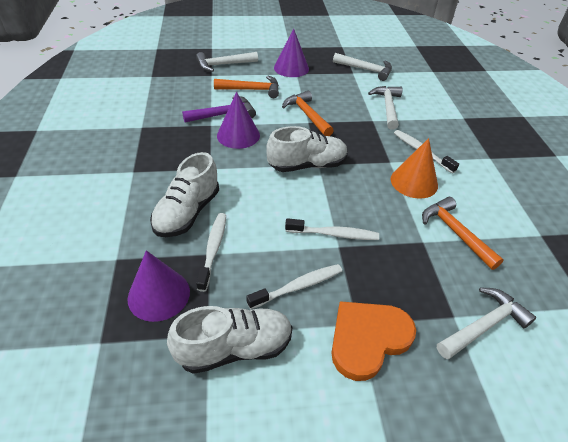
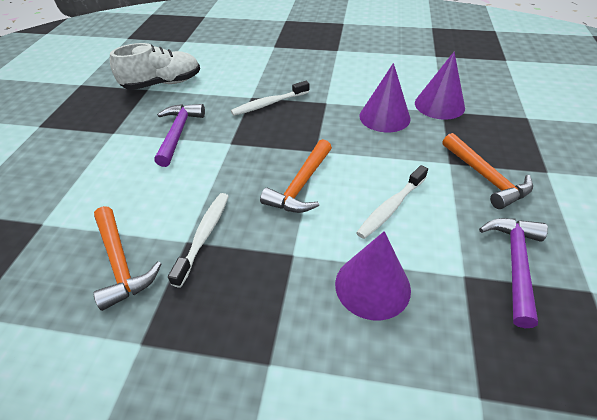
orange cone: [391,138,438,199] = 1 -> none = 0
orange heart: [331,301,416,381] = 1 -> none = 0
purple hammer: [182,96,256,123] = 1 -> [154,104,205,167] [479,218,548,328] = 2
white hammer: [196,52,258,72] [333,53,392,81] [368,86,402,130] [437,287,536,359] = 4 -> none = 0
white shoe: [150,152,219,237] [167,306,292,374] [266,126,348,172] = 3 -> [110,43,200,90] = 1
white toothbrush: [196,213,226,292] [246,264,342,309] [285,218,379,240] [394,130,459,174] = 4 -> [168,193,229,288] [231,81,309,116] [356,165,428,239] = 3

